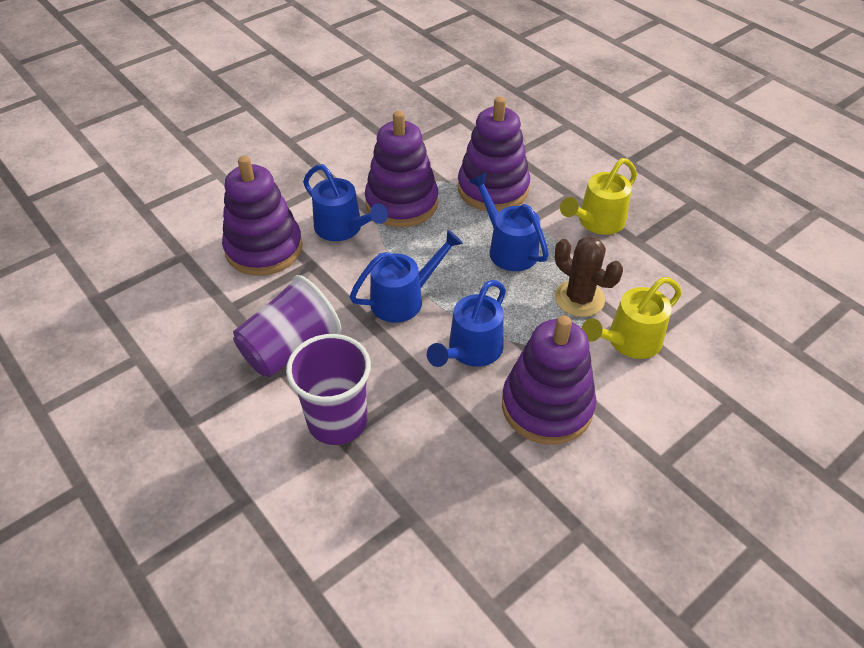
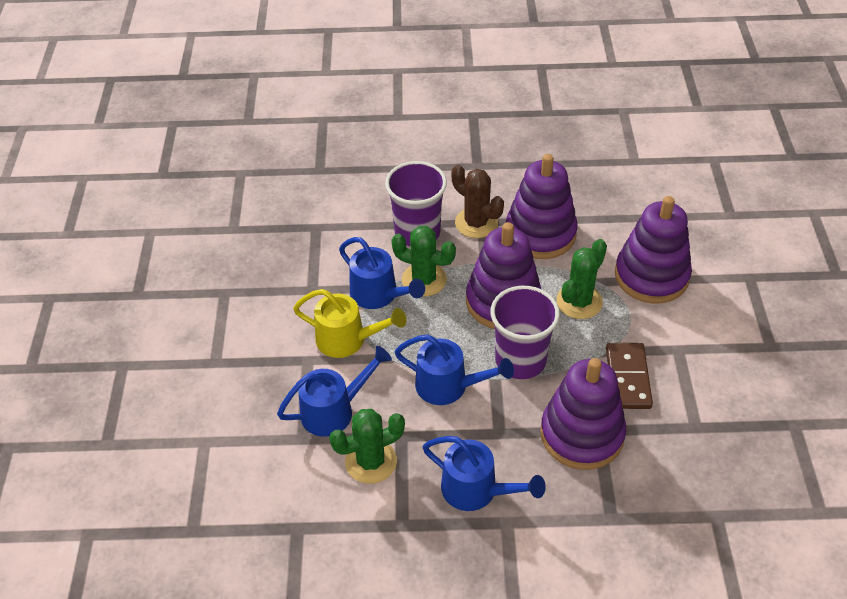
brown domino: none = 0 -> [606,343,653,409] = 1
green cactus: none = 0 -> [329,409,405,484] [391,226,456,296] [556,239,607,319] = 3
yellow watering can: [560,158,637,235] [582,277,682,359] = 2 -> [293,289,406,358] = 1

